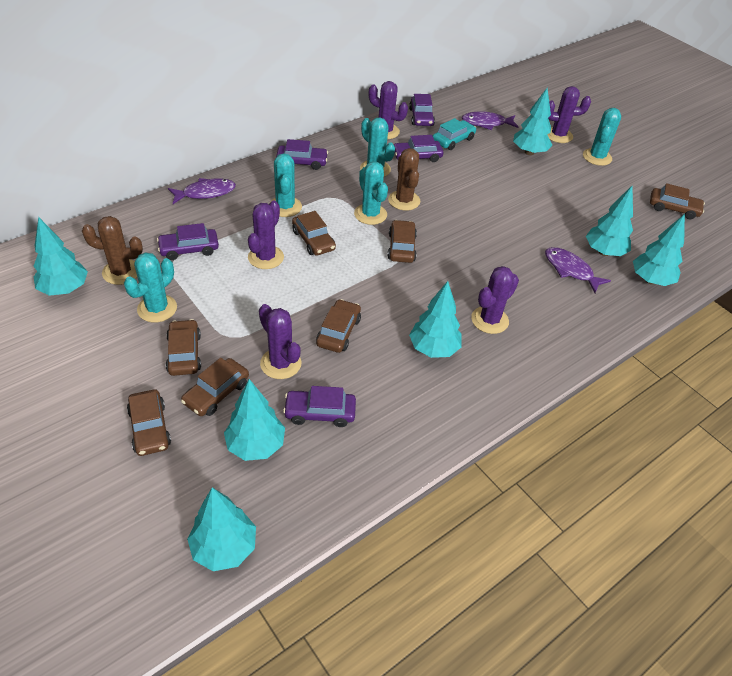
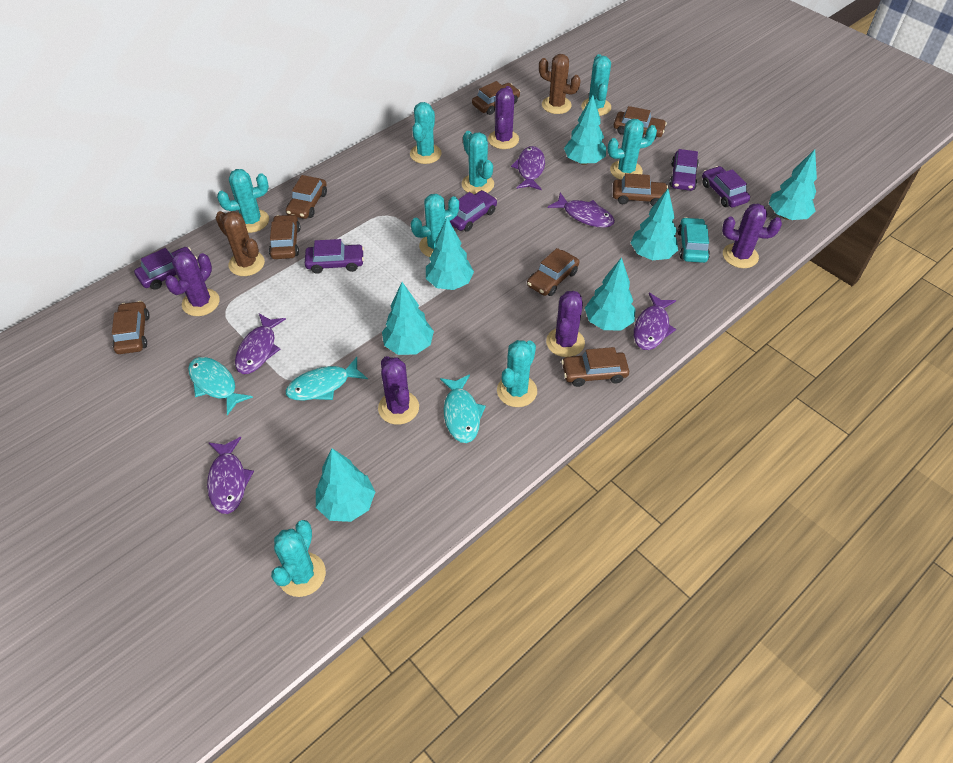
brown car: [127,389,171,456] [166,319,201,376] [181,358,249,416] [292,211,336,256] [316,299,361,353] [388,220,417,263] [650,183,705,219] = 7 -> [112,301,150,354] [269,214,301,259] [286,175,327,219] [472,81,520,115] [527,248,579,296] [561,347,629,387] [613,173,668,206] [614,106,667,140] = 8
purple fish: [168,178,236,204] [462,112,518,130] [545,247,611,293] = 3 -> [207,437,254,514] [235,314,286,374] [511,146,545,190] [548,193,615,228] [634,293,676,350] = 5
turquoise cactus: [124,252,177,323] [269,153,302,217] [354,162,388,225] [360,117,395,177] [583,108,621,166] = 5 -> [217,169,269,233] [271,520,326,597] [410,102,442,164] [411,194,459,257] [461,131,494,194] [497,340,537,407] [581,54,611,116] [608,119,657,180] = 8
turquoise fish: none = 0 -> [188,357,253,415] [286,357,368,401] [440,375,486,443] = 3

